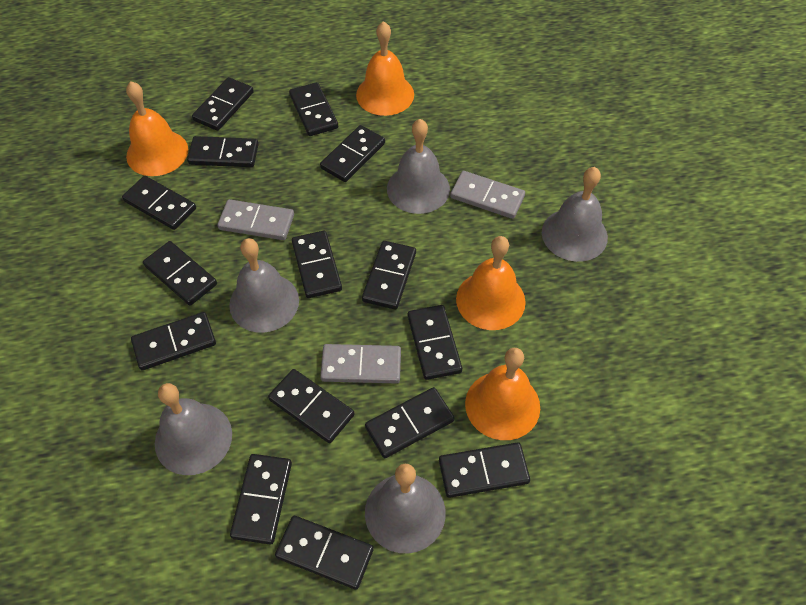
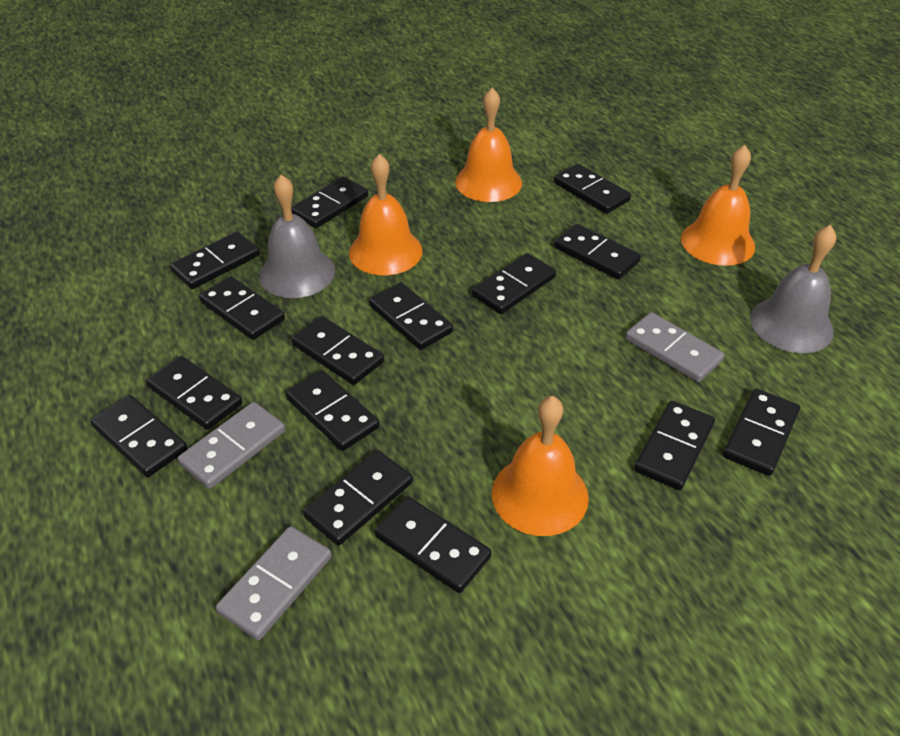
grey bell: [155,383,232,475] [229,238,299,333] [365,464,446,553] [387,119,450,214] [542,167,608,262] = 5 -> [259,175,335,298] [750,225,837,353] = 2

